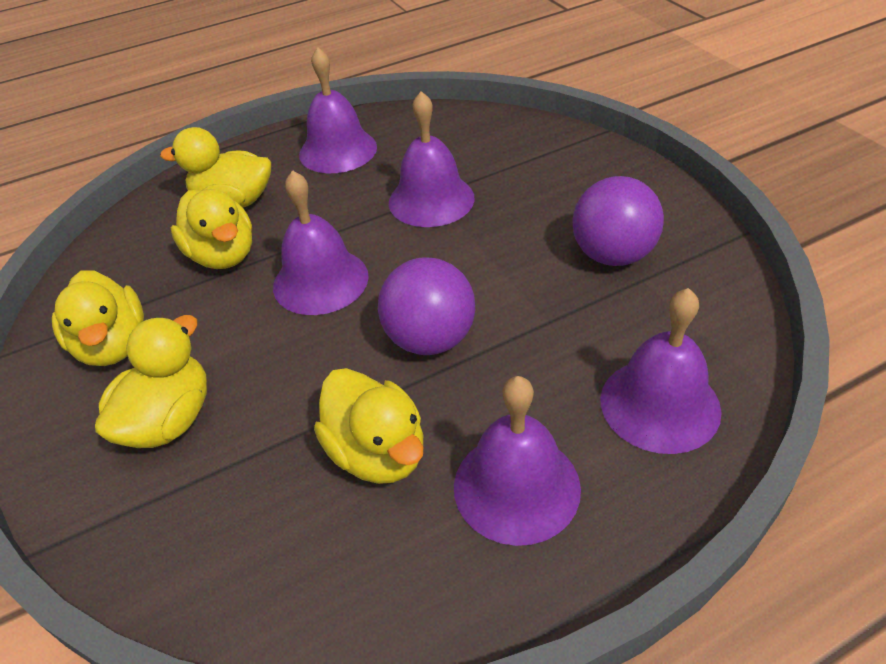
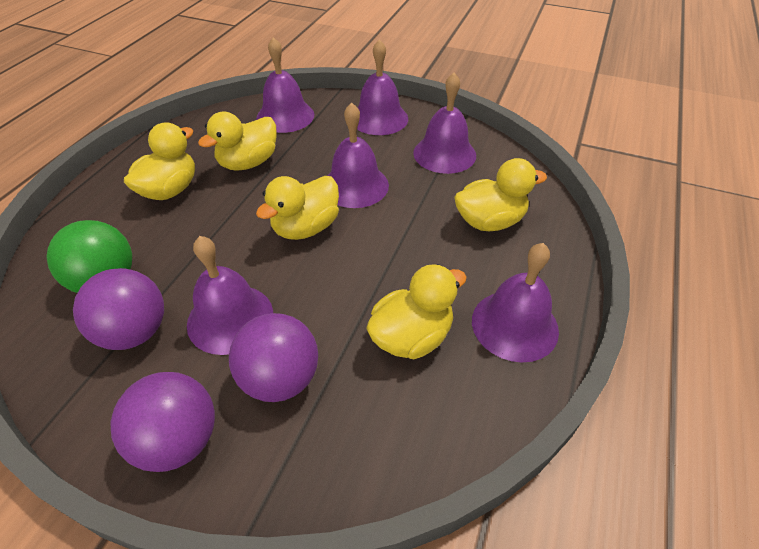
green ball: none = 0 -> [46,220,132,293] = 1
purple ball: [378,257,475,355] [572,176,664,266] = 2 -> [73,268,164,350] [110,372,215,472] [229,313,318,402] = 3
purple bell: [273,170,369,315] [299,47,377,173] [389,91,475,227] [454,376,581,546] [600,288,722,454] = 5 -> [187,236,273,355] [256,37,314,133] [327,102,389,208] [357,39,408,135] [413,73,476,174] [472,243,559,362] = 6

